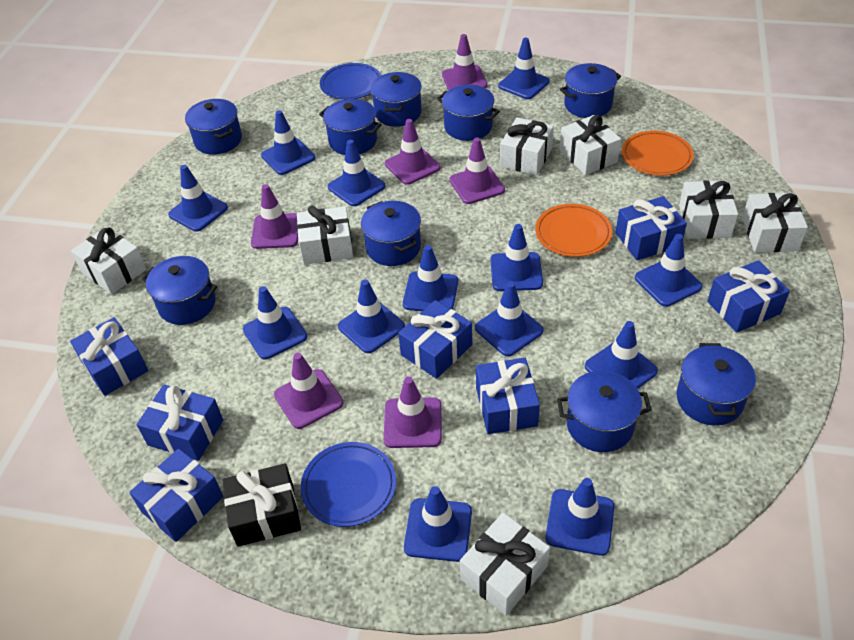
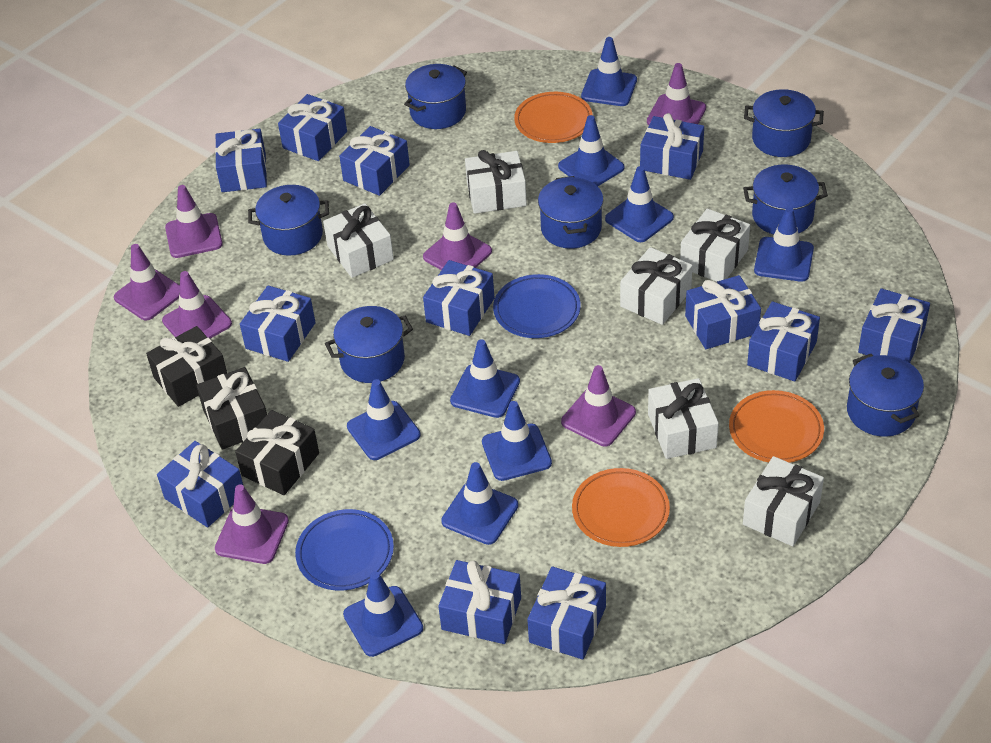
black gift: [223,463,301,547] = 1 -> [146,326,227,407] [196,367,267,450] [235,410,319,495] = 3
blue gift: [70,317,148,396] [129,449,223,542] [137,385,223,461] [398,300,472,379] [476,358,540,434] [615,196,687,260] [707,260,790,333] = 7 -> [157,441,243,528] [215,129,267,192] [240,285,316,362] [278,94,347,161] [339,126,410,196] [423,260,494,336] [438,560,521,644] [527,566,606,660] [640,113,704,180] [685,275,761,349] [747,301,820,381] [858,288,930,363] = 12
blue pot: [142,256,217,325] [185,99,242,155] [319,99,382,155] [361,201,421,266] [370,72,422,127] [437,85,500,141] [557,371,651,452] [560,63,621,118] [677,343,756,426] = 9 -> [248,185,329,256] [325,306,413,383] [404,64,467,129] [538,176,604,249] [743,165,828,234] [744,89,824,157] [847,354,924,437] = 7
blue traffic cone: [168,165,228,232] [243,286,307,359] [261,110,315,175] [328,140,385,206] [338,279,405,353] [403,245,458,311] [404,486,472,562] [475,282,544,356] [491,224,543,291] [498,38,550,99] [545,478,614,556] [585,321,658,389] [635,234,702,307] = 13 -> [343,571,423,657] [347,379,420,460] [441,462,518,545] [450,339,520,418] [482,401,552,481] [558,115,624,186] [581,37,637,106] [605,166,674,242] [754,207,814,282] = 9
orange plate: [535,204,612,257] [622,131,694,176] = 2 -> [514,92,593,143] [572,468,670,547] [729,390,824,463] = 3
purple traffic cone: [251,184,298,249] [274,353,344,429] [384,377,442,448] [385,119,440,185] [442,34,488,90] [449,138,505,204] = 6 -> [114,244,180,320] [162,271,232,339] [165,185,223,258] [215,484,289,564] [423,202,492,270] [561,365,636,446] [647,63,706,125] = 7
white gift: [71,227,146,294] [297,206,353,265] [460,513,550,616] [500,117,554,176] [559,115,621,175] [679,180,738,239] [742,193,808,253] = 7 -> [323,203,394,278] [465,150,527,214] [620,247,693,325] [648,378,719,459] [680,208,750,282] [743,456,824,546] = 6

